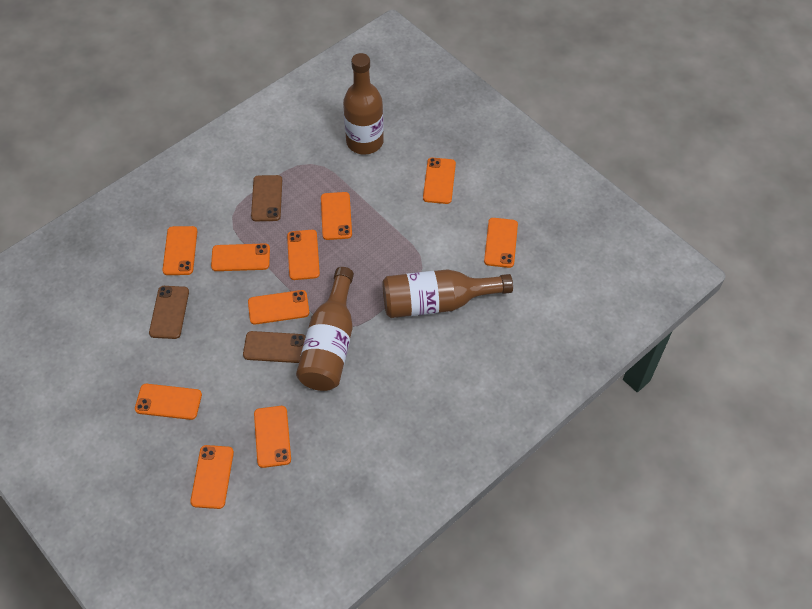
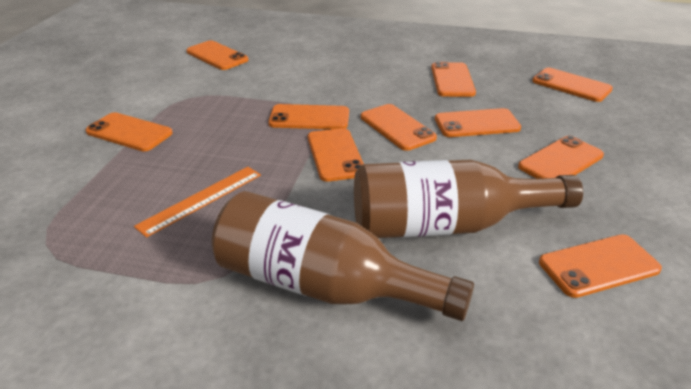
brown bottle: [296,267,354,391] [343,53,384,155] [383,269,513,318] = 3 -> [212,191,474,321] [354,159,583,238] = 2
brown phone: [149,286,189,339] [243,331,306,363] [251,175,282,221] = 3 -> none = 0
orange ruler: none = 0 -> [134,167,261,238] = 1

